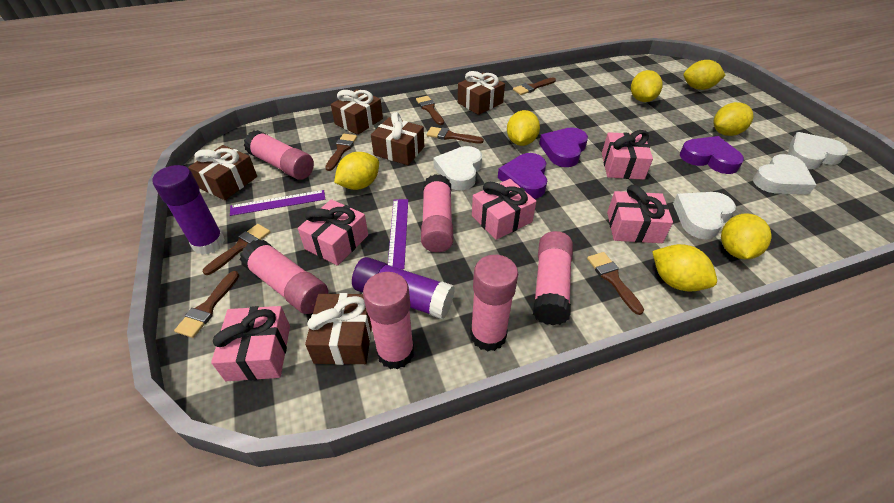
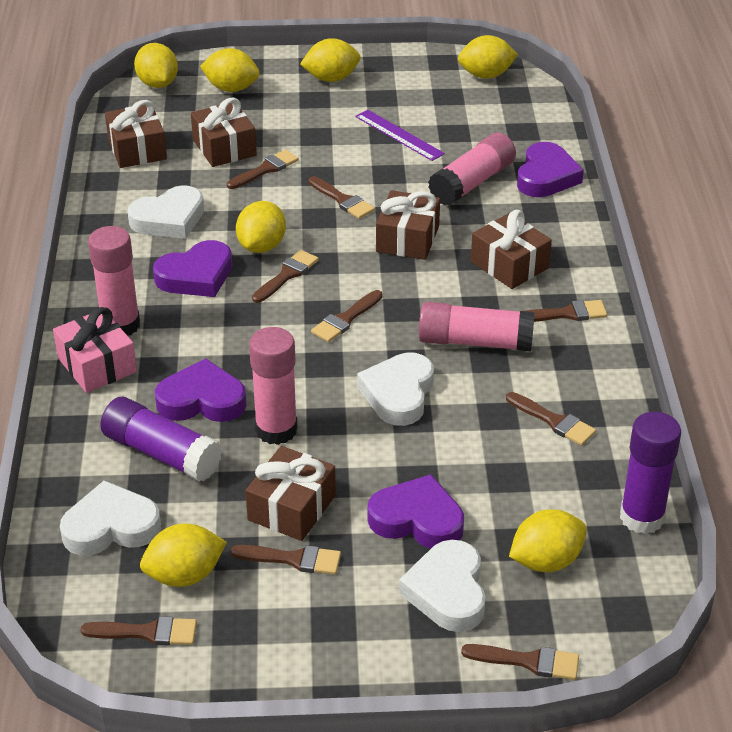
brown brush: [174,271,239,338] [203,224,270,275] [325,134,357,171] [416,96,444,125] [427,127,484,144] [513,77,556,95] [587,252,644,315] = 7 -> [81,616,197,645] [227,149,299,189] [231,545,341,575] [252,250,319,303] [309,176,375,219] [311,290,383,342] [461,644,579,680] [506,392,596,446] [526,300,607,322] = 9
pink gift: [211,306,290,381] [298,199,368,266] [472,179,536,240] [602,130,653,180] [607,185,673,243] = 5 -> [53,307,137,393] = 1
pink glue stick: [240,239,328,314] [244,130,314,180] [363,272,414,369] [421,174,453,252] [470,255,518,352] [533,231,573,325] = 6 -> [88,226,140,336] [249,327,298,445] [419,302,535,351] [428,133,516,206] = 4
purple heart: [498,153,547,199] [539,127,588,167] [680,136,744,174] = 3 -> [153,240,232,297] [155,358,246,422] [368,474,464,549] [517,142,584,197] = 4
purple ruler: [230,190,325,216] [388,199,408,269] = 2 -> [355,110,445,161] = 1

